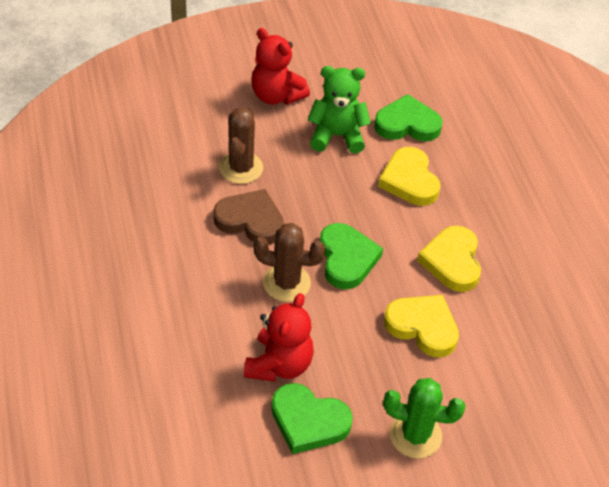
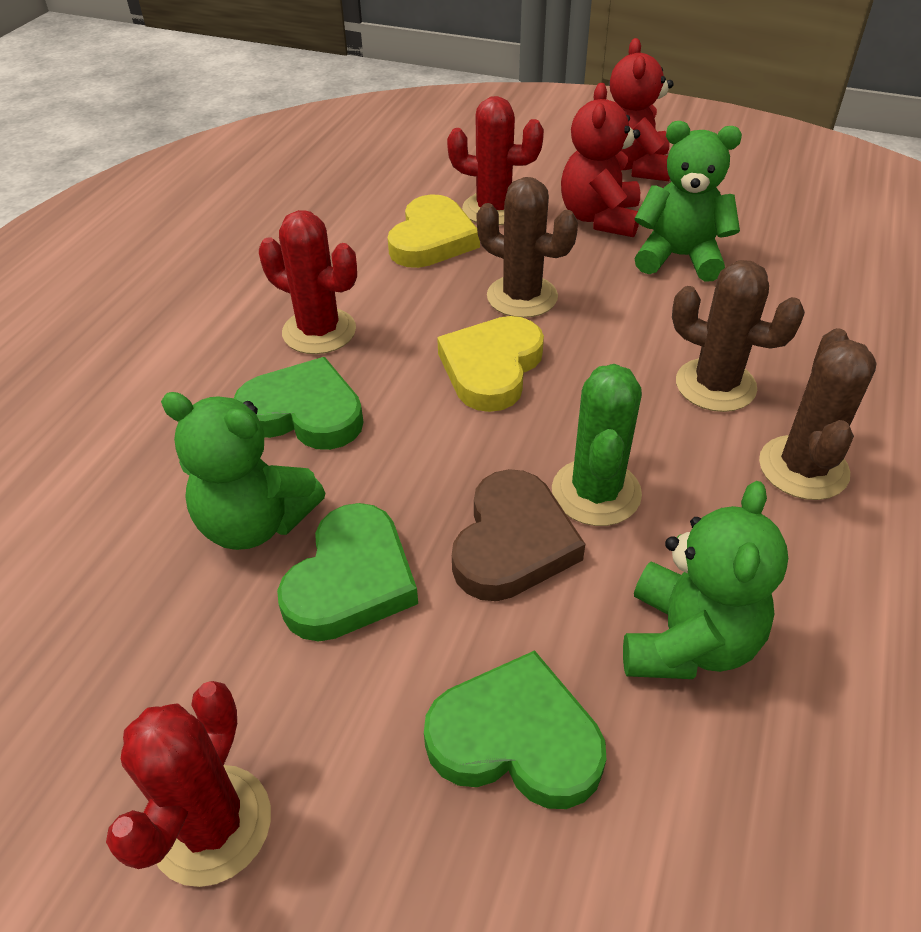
brown cactus: [219,107,263,184] [253,223,325,302] = 2 -> [477,177,578,318] [672,260,805,412] [759,328,877,500] = 3
green teddy bear: [307,66,371,154] = 1 -> [161,392,325,550] [623,481,788,679] [634,121,742,281] = 3
red cactus: none = 0 -> [106,681,271,887] [259,210,357,354] [447,96,544,225] = 3
yellow heart: [378,147,441,206] [384,295,459,357] [417,226,481,292] = 3 -> [387,194,480,268] [437,316,544,412] = 2

